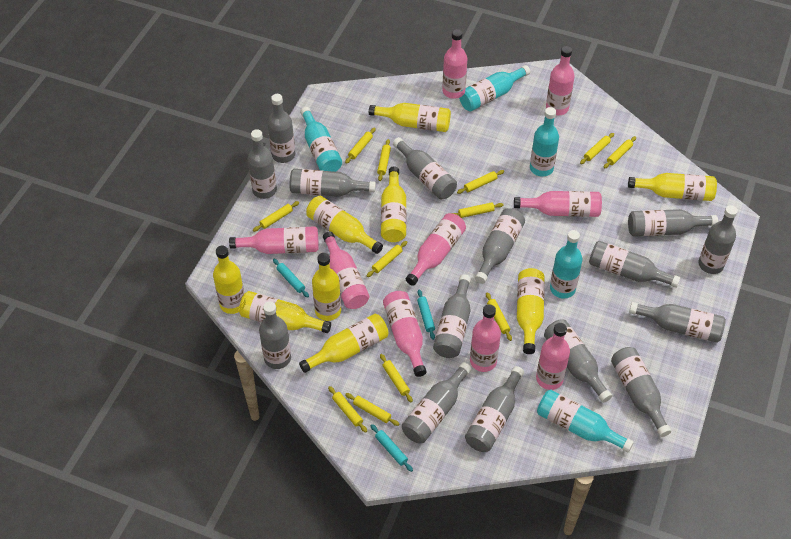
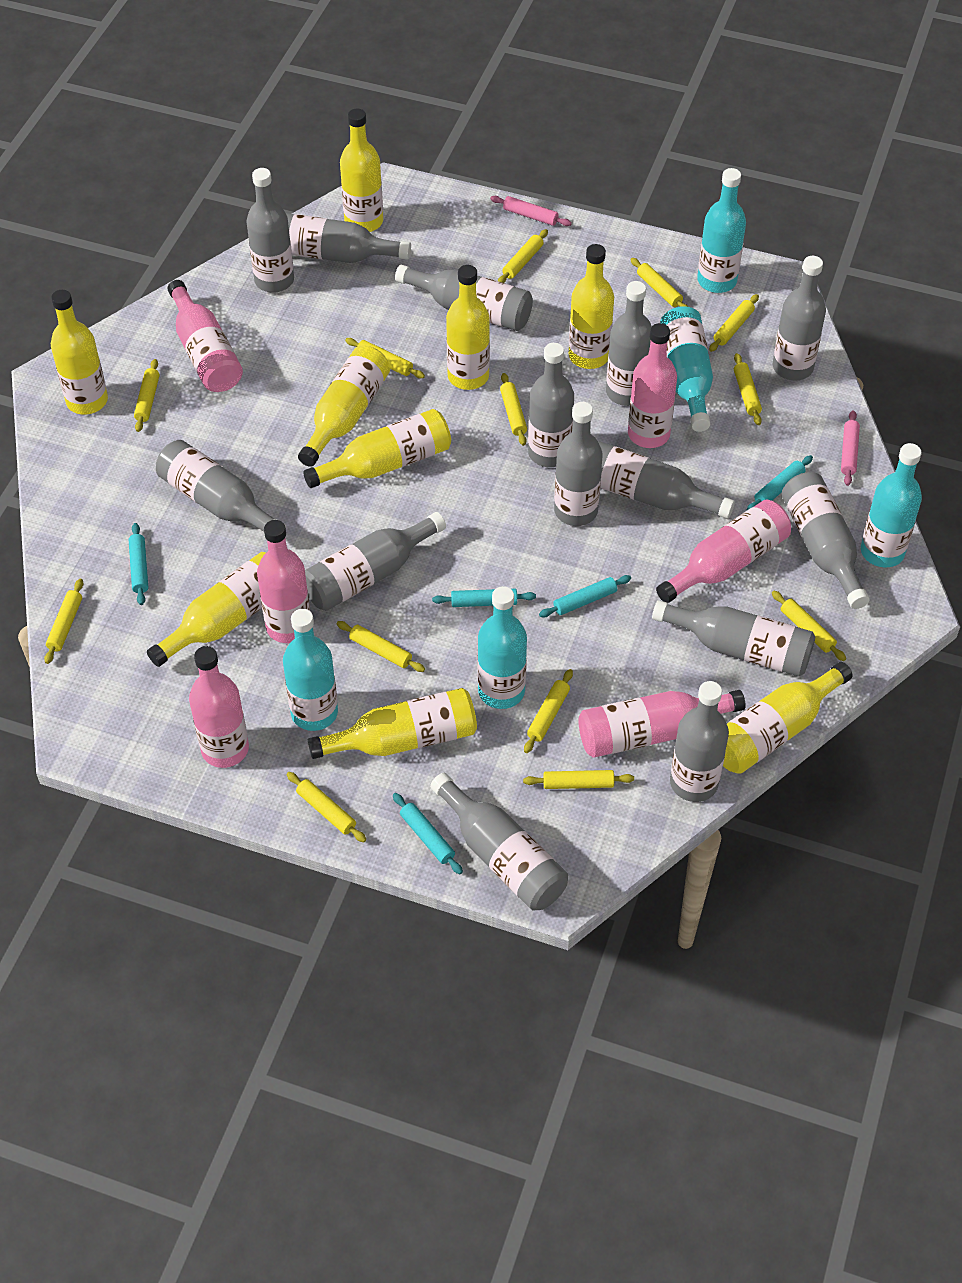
grey bottle: [247,129,277,199] [259,302,291,369] [268,94,295,163] [289,169,376,197] [393,137,457,199] [402,362,471,443] [433,274,471,358] [465,366,524,452] [475,208,525,284] [544,319,612,403] [589,241,681,288] [611,347,671,437] [628,209,718,236] [629,302,726,343] [698,205,738,274] = 15 -> [156,440,286,532] [246,168,294,293] [286,213,411,263] [305,512,446,611] [395,265,533,331] [430,773,568,910] [528,343,574,467] [554,402,603,526] [599,442,735,519] [606,281,652,406] [652,600,815,677] [670,681,729,802] [773,256,826,380] [781,472,870,609] = 14
pink bottle: [229,226,319,254] [323,231,369,309] [383,291,427,377] [406,213,466,286] [442,29,467,99] [470,304,501,372] [514,191,602,217] [536,323,570,390] [546,46,575,115] = 9 -> [168,280,243,392] [189,646,249,768] [257,520,310,643] [578,690,746,758] [628,323,677,448] [656,499,791,603] = 6
pink rolling pin: none = 0 -> [490,196,572,226] [841,410,860,486] = 2
turquoise rolling pin: [273,259,309,298] [370,424,413,472] [417,289,435,340] = 3 -> [128,523,148,605] [393,793,463,874] [432,589,536,607] [539,575,631,617] [747,455,813,510] = 5
yellow rolling pin: [253,201,299,232] [328,386,367,433] [345,128,376,164] [345,393,399,426] [367,241,407,277] [377,139,391,181] [380,354,413,403] [453,202,503,218] [457,170,504,194] [486,292,512,341] [580,133,614,164] [604,136,636,168] = 12 -> [44,579,83,664] [134,359,160,432] [287,772,366,842] [337,621,425,672] [345,338,425,378] [498,229,548,283] [500,373,527,446] [523,770,634,789] [524,669,573,753] [630,258,688,307] [709,294,759,352] [734,353,762,425] [772,591,846,661] = 13

